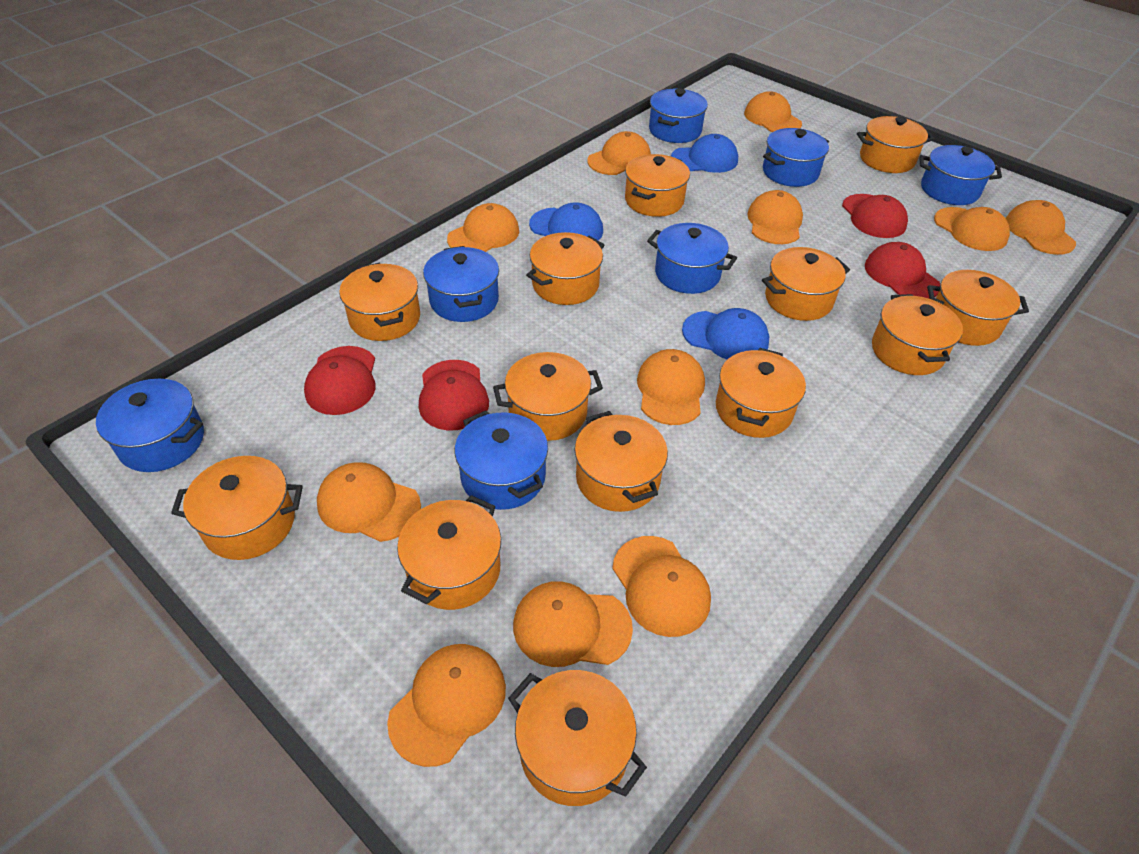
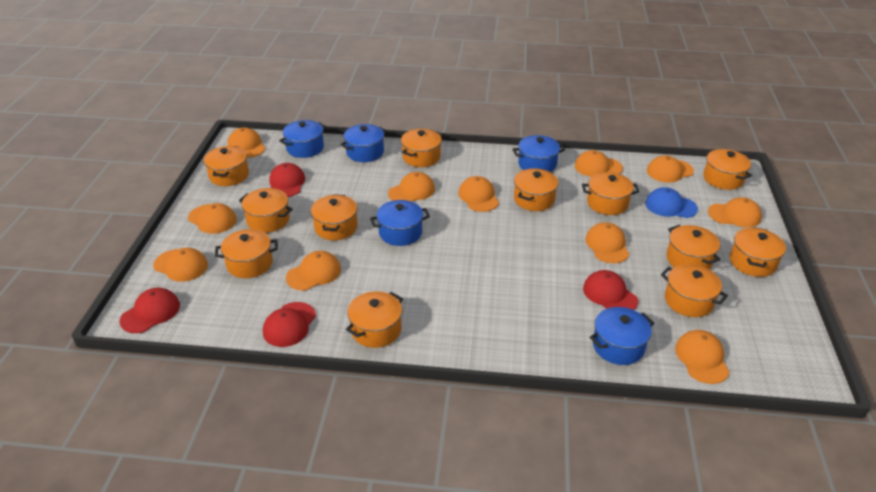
blue cap: [529,202,603,240] [671,134,738,173] [682,308,769,359] = 3 -> [645,187,698,218] = 1
blue pot: [93,379,204,472] [423,246,499,322] [455,410,548,510] [647,223,737,294] [649,88,708,143] [763,128,829,187] [919,145,1002,205] = 7 -> [279,120,327,158] [340,124,388,162] [370,200,430,246] [513,135,565,172] [590,307,654,365] = 5
orange pot: [171,456,303,560] [339,262,420,341] [397,495,501,610] [493,352,603,441] [508,670,647,806] [526,232,604,305] [574,411,668,512] [625,154,690,217] [716,348,806,438] [762,247,850,321] [857,116,934,173] [872,294,963,375] [927,270,1029,346] = 13 -> [204,146,249,186] [215,229,278,278] [239,188,293,233] [311,194,358,240] [346,291,403,348] [401,129,442,167] [514,169,558,211] [582,172,639,215] [661,264,728,317] [666,225,721,269] [703,149,752,190] [730,227,786,277] = 12

